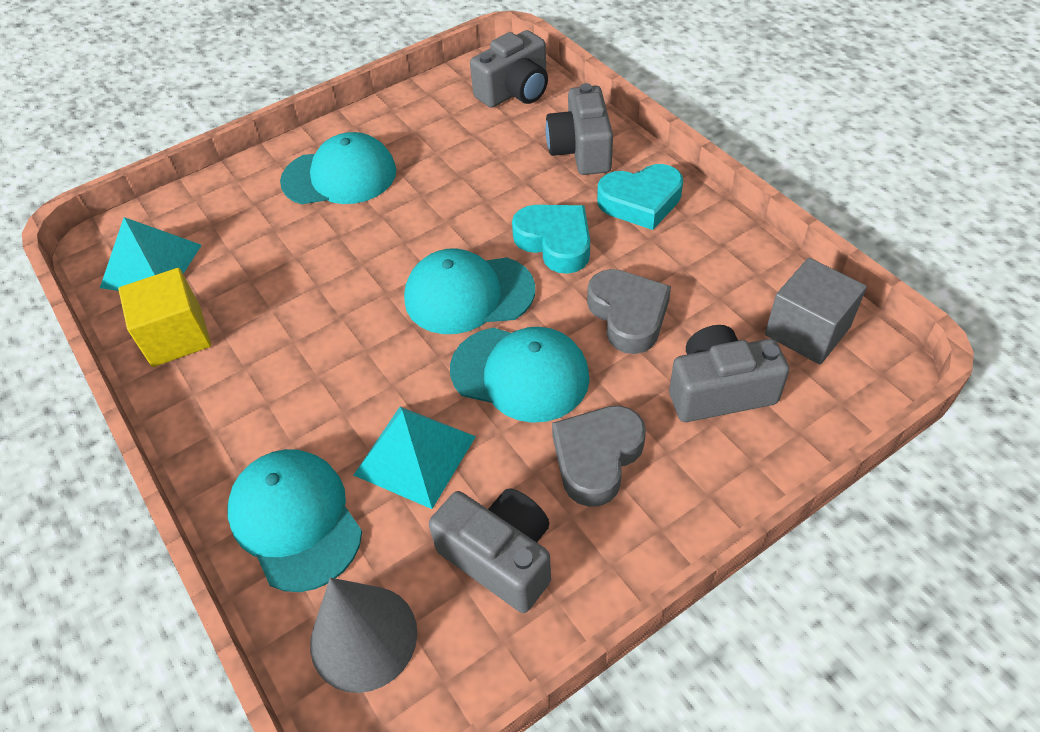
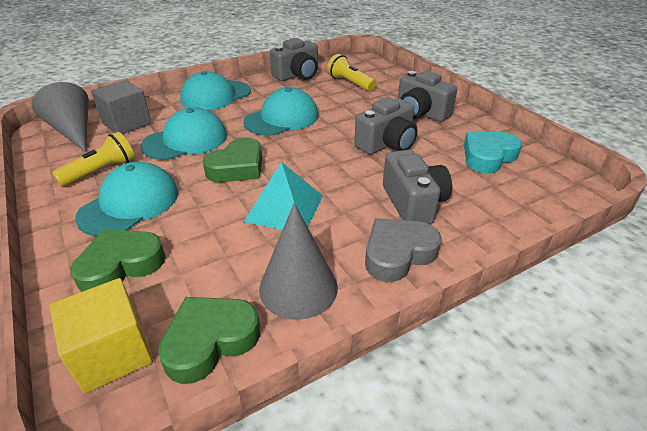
green heart: none = 0 -> [71,229,166,292] [158,297,260,384] [202,137,262,182] = 3
grey cone: [310,578,417,693] = 1 -> [32,82,89,152] [259,203,338,320] = 2
grey heart: [552,406,646,507] [587,269,671,354] = 2 -> [365,218,442,282] = 1
turquoise heart: [512,205,590,274] [597,164,683,230] = 2 -> [464,132,522,173] = 1
turquoise pyramid: [100,217,202,291] [354,407,476,509] = 2 -> [244,162,323,230] = 1
yellow flashlight: none = 0 -> [52,132,135,187] [327,54,376,91] = 2

